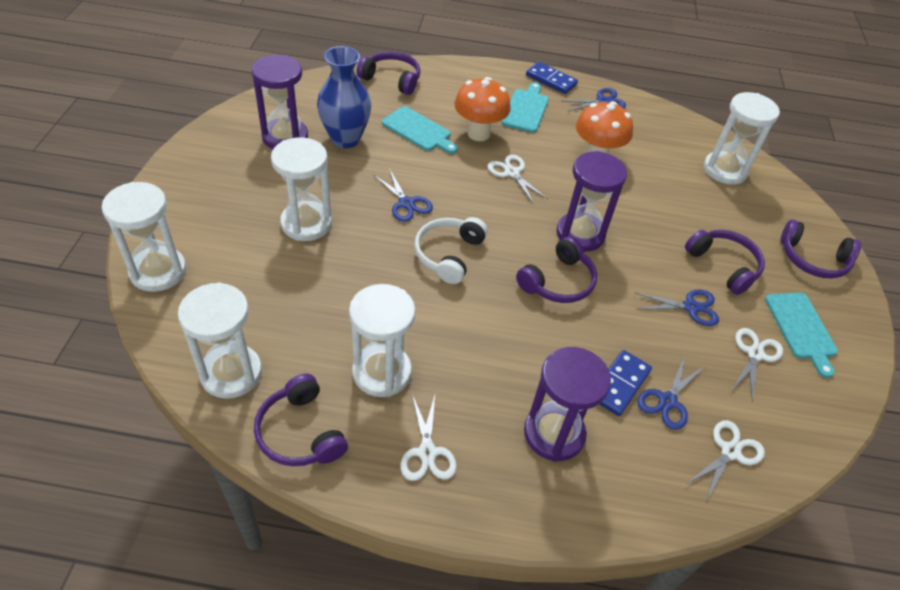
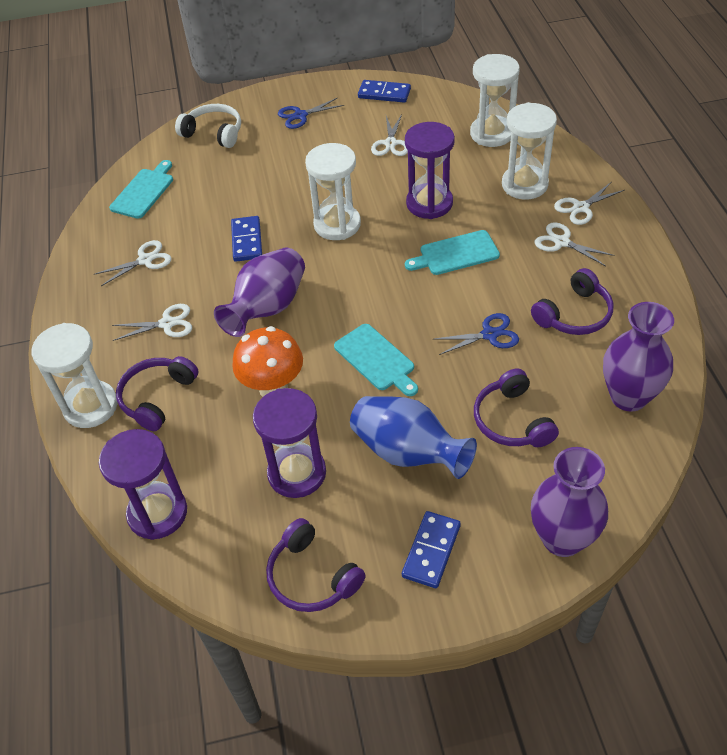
blue domino: [526,62,578,94] [599,350,652,416] = 2 -> [231,216,262,262] [358,80,411,103] [402,511,461,588] = 3
blue scissors: [374,170,433,222] [563,88,626,111] [636,289,719,326] [637,355,703,430] = 4 -> [278,98,344,129] [434,313,519,355] = 2
orange mushroom: [454,77,511,141] [576,101,633,154] = 2 -> [232,326,303,397] = 1
purple headphones: [254,373,348,466] [357,51,420,95] [516,237,597,303] [685,230,765,295] [781,220,861,279] = 5 -> [116,356,198,431] [266,518,366,612] [474,369,559,447] [531,268,613,335] = 4
purple vase: none = 0 -> [214,247,305,337] [531,447,608,557] [603,302,674,412] = 3
white hourglass: [102,182,187,292] [178,282,262,399] [271,137,332,241] [349,284,416,397] [704,92,780,185] = 5 -> [32,323,118,428] [305,143,361,240] [470,54,520,147] [502,102,557,200] = 4
white scissors: [400,394,457,481] [487,155,548,204] [686,420,765,501] [731,328,783,402] = 4 -> [94,240,171,286] [112,304,192,341] [371,114,408,156] [535,222,614,266] [554,182,625,225] = 5

